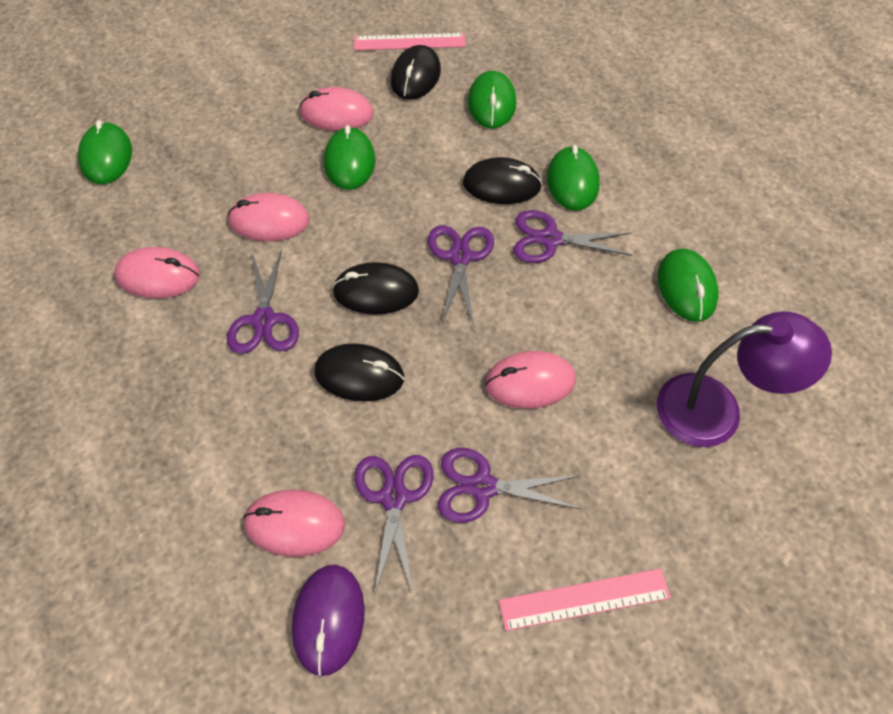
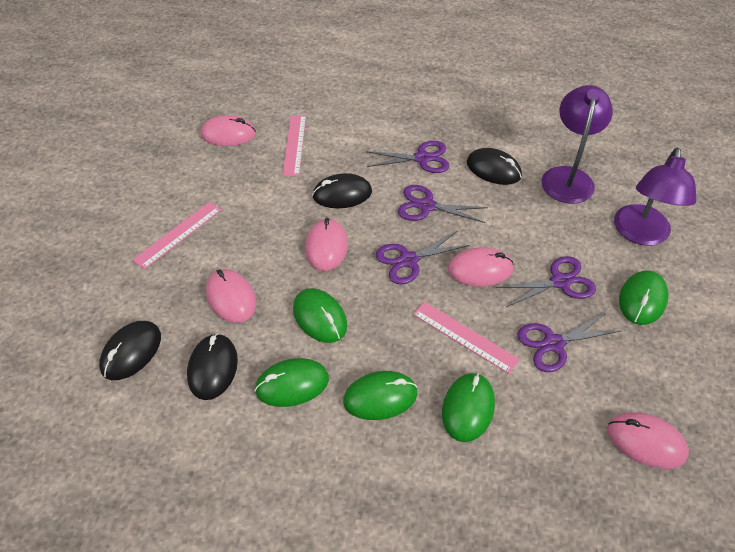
pink ruler: [354,33,466,51] [499,568,671,631] = 2 -> [132,202,221,269] [282,115,306,176] [413,302,520,374] = 3
purple lamp: [657,312,832,447] = 1 -> [541,85,613,204] [614,148,696,246] = 2
purple mouse: [292,565,365,676] = 1 -> none = 0

